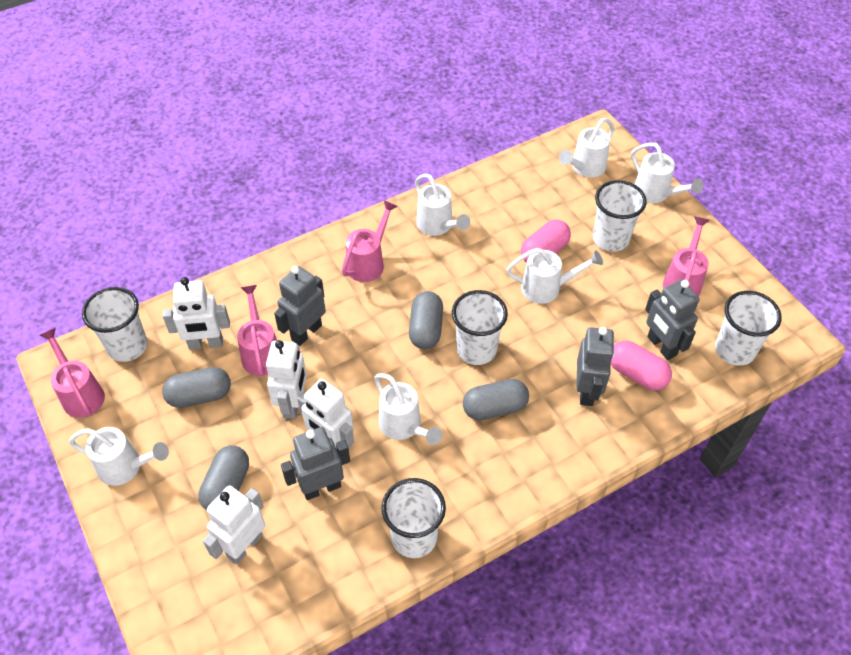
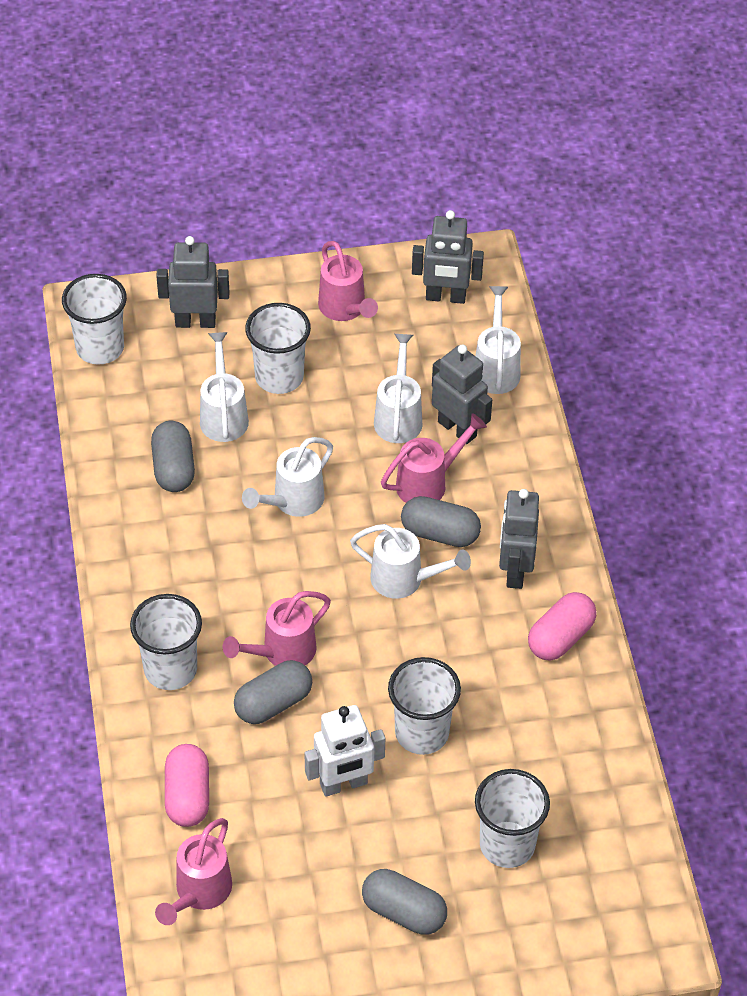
white robot: [163,277,230,350] [203,485,265,564] [266,340,307,419] [297,379,354,449] = 4 -> [305,705,385,797] = 1
white watering can: [69,427,169,486] [374,373,442,445] [415,173,470,236] [506,248,603,304] [559,118,614,178] [631,142,703,203] = 6 -> [200,332,249,442] [242,437,333,517] [350,524,471,599] [374,334,423,443] [475,286,521,394] = 5

